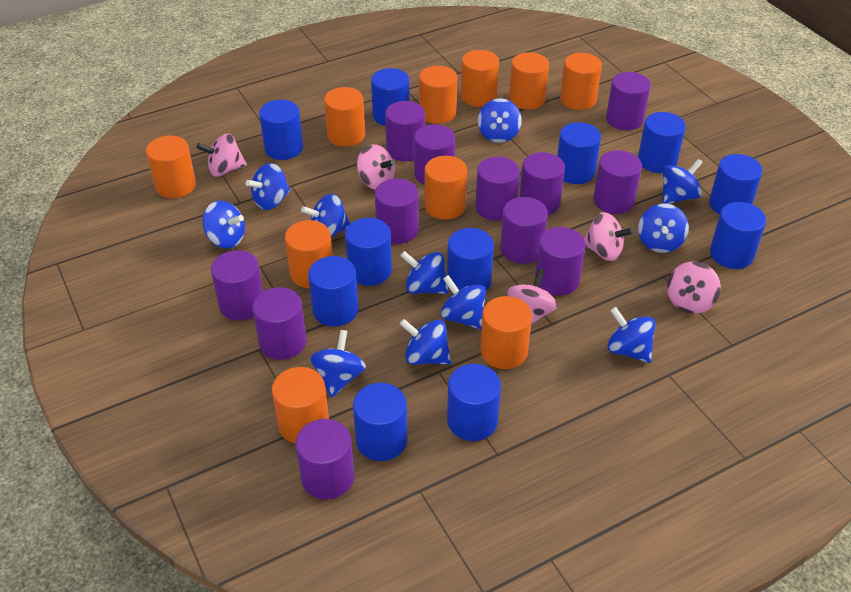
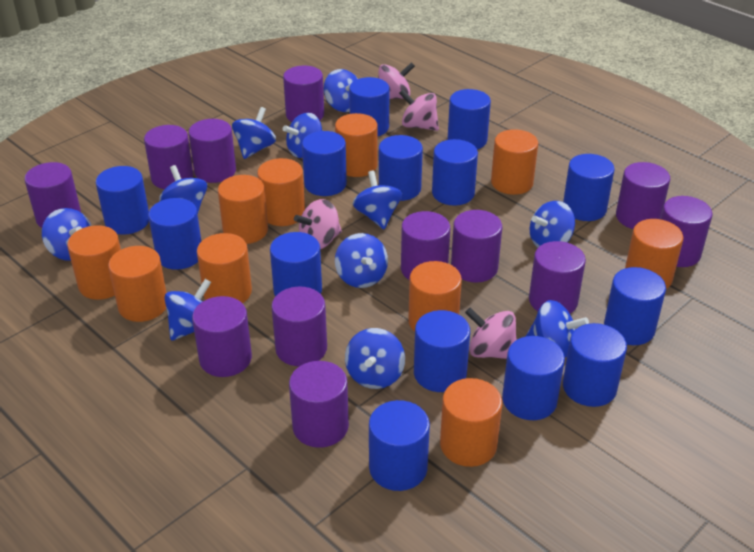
blue cylinder: [259,100,303,160] [308,256,358,327] [345,218,392,286] [353,383,408,461] [371,68,410,126] [447,228,494,291] [447,364,501,441] [557,122,601,184] [638,112,686,173] [709,154,763,214] [710,202,766,269] = 11 -> [96,166,149,235] [148,198,201,270] [270,232,322,296] [302,131,347,196] [349,77,390,136] [369,400,430,491] [379,135,423,201] [414,310,470,392] [432,139,478,206] [448,89,491,149] [502,336,565,420] [563,154,615,221] [563,323,627,407] [604,267,666,345] = 14
pink spinning top: [196,133,247,177] [357,144,395,190] [507,269,558,325] [584,212,634,261] [667,261,721,314] = 5 -> [294,199,342,249] [378,62,415,99] [399,90,439,131] [465,307,517,359] = 4

